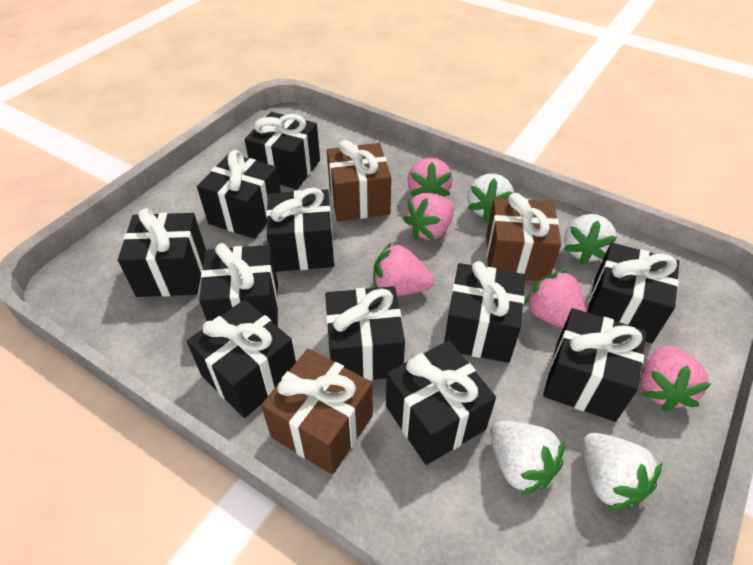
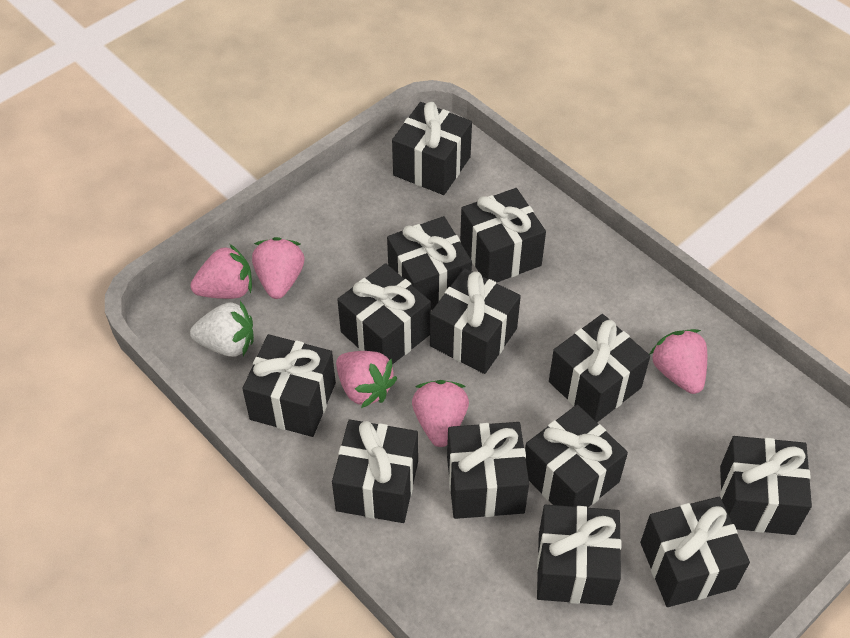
black gift: [118,208,206,297] [187,299,296,418] [197,150,281,239] [199,243,278,327] [245,112,320,189] [266,188,334,272] [325,286,405,381] [386,340,496,465] [444,261,525,363] [543,308,646,422] [587,242,679,343] = 11 -> [242,334,336,437] [332,419,418,523] [337,263,431,365] [387,216,472,310] [392,102,472,195] [430,268,521,374] [447,422,529,519] [460,188,546,283] [525,405,628,508] [537,505,621,605] [549,314,650,422] [640,497,750,607] [720,436,812,535] = 13
brown gift: [261,349,373,475] [327,140,391,221] [486,193,561,281] = 3 -> none = 0
white strawberry: [468,174,514,222] [490,421,565,495] [564,214,617,265] [582,433,662,510] = 4 -> [190,301,254,357] = 1

